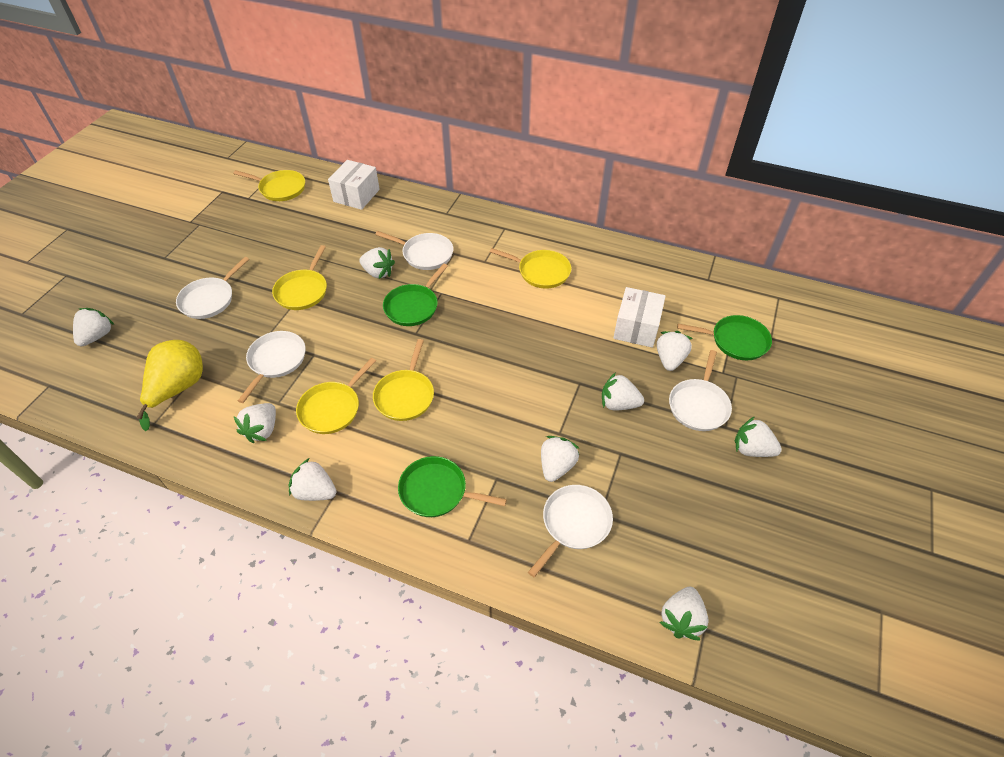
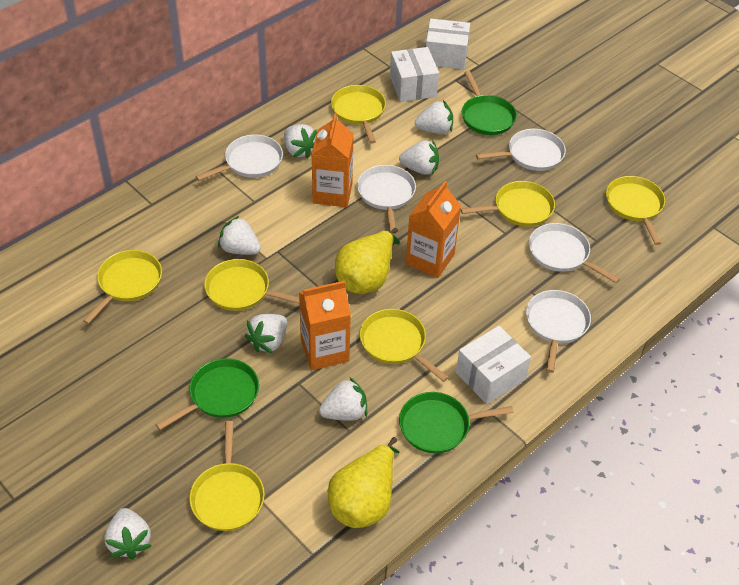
orange carton: none = 0 -> [299,281,351,370] [312,114,354,207] [406,181,461,278] = 3
white box: [328,160,380,210] [613,287,666,348] = 2 -> [390,47,439,102] [426,19,470,70] [456,326,531,404] = 3
white strawberry: [73,308,114,346] [234,403,276,443] [288,458,337,501] [359,247,395,279] [541,436,580,482] [602,372,644,411] [657,331,693,371] [659,587,709,640] [735,416,782,457] = 9 -> [104,508,151,559] [218,216,261,255] [245,314,287,353] [284,124,317,159] [319,377,367,421] [399,140,439,175] [415,100,453,134] = 7
yellow pan: [233,170,305,201] [272,245,327,310] [296,358,376,434] [373,339,434,421] [490,248,571,289] = 5 -> [83,250,162,324] [189,421,265,531] [204,259,299,311] [331,85,386,144] [360,309,449,382] [461,181,555,227] [606,176,665,245] = 7
yellow pear: [136,340,203,431] = 1 -> [328,437,400,528] [335,228,400,294] = 2

